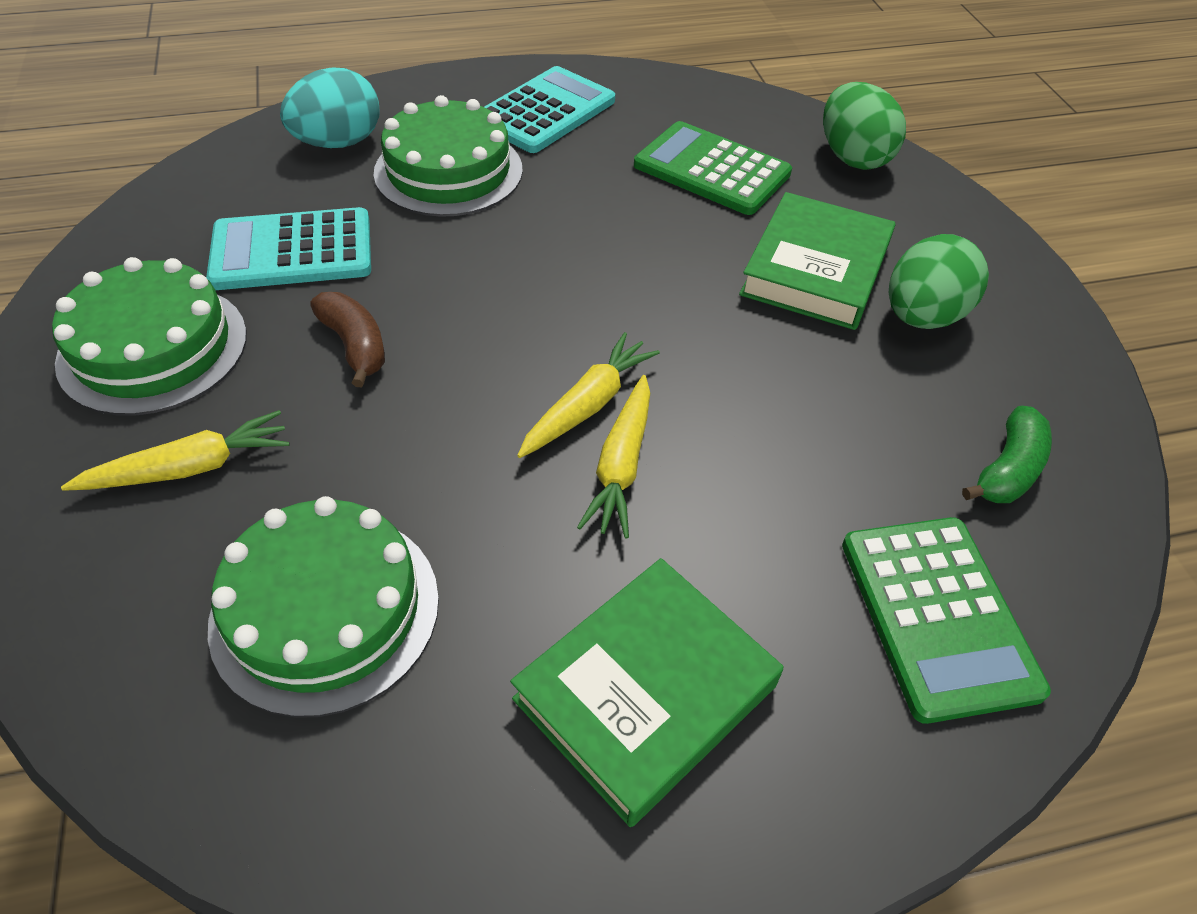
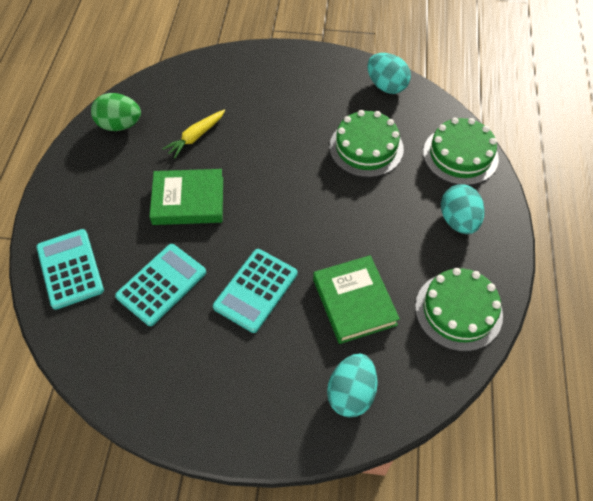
brown banana: [310,292,385,387] = 1 -> none = 0
green banana: [962,406,1052,503] = 1 -> none = 0
green calculator: [634,121,792,215] [842,517,1051,724] = 2 -> none = 0
green egg: [823,82,906,170] [889,234,989,329] = 2 -> [91,93,141,131] = 1
turquoise calculator: [206,207,371,290] [484,66,615,153] = 2 -> [36,229,104,310] [115,244,206,326] [213,249,298,333] = 3
turquoise egg: [280,68,380,148] = 1 -> [327,354,378,417] [367,53,411,94] [441,184,485,234] = 3
yellow carrot: [61,410,290,491] [517,332,660,458] [577,375,650,539] = 3 -> [162,110,225,158] = 1

